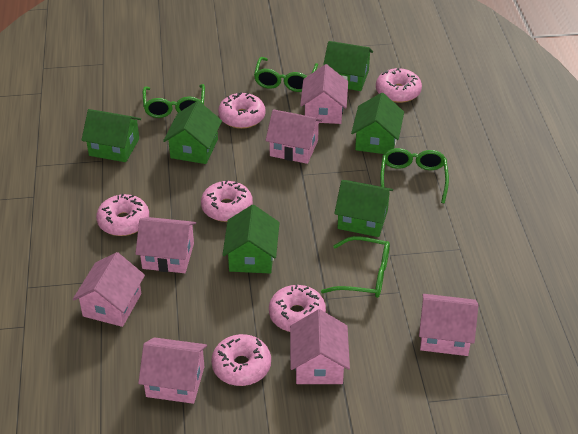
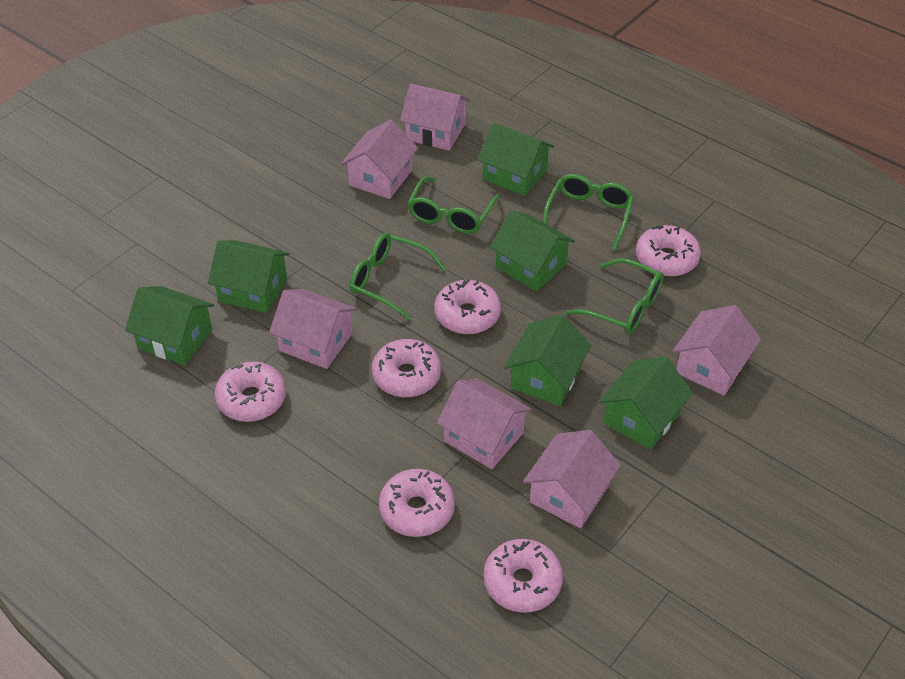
pink house: [73,252,145,327] [135,217,196,273] [138,337,207,404] [265,109,322,164] [290,309,350,384] [300,64,348,124] [419,294,478,356] = 7 -> [269,289,357,369] [341,119,418,199] [400,84,470,151] [437,379,532,469] [523,430,621,528] [673,305,761,396] = 6

